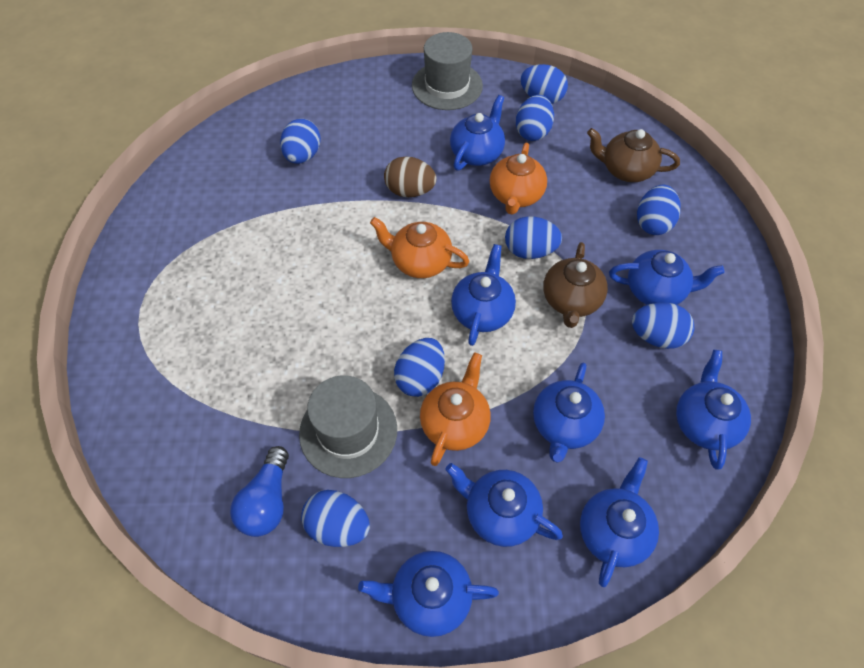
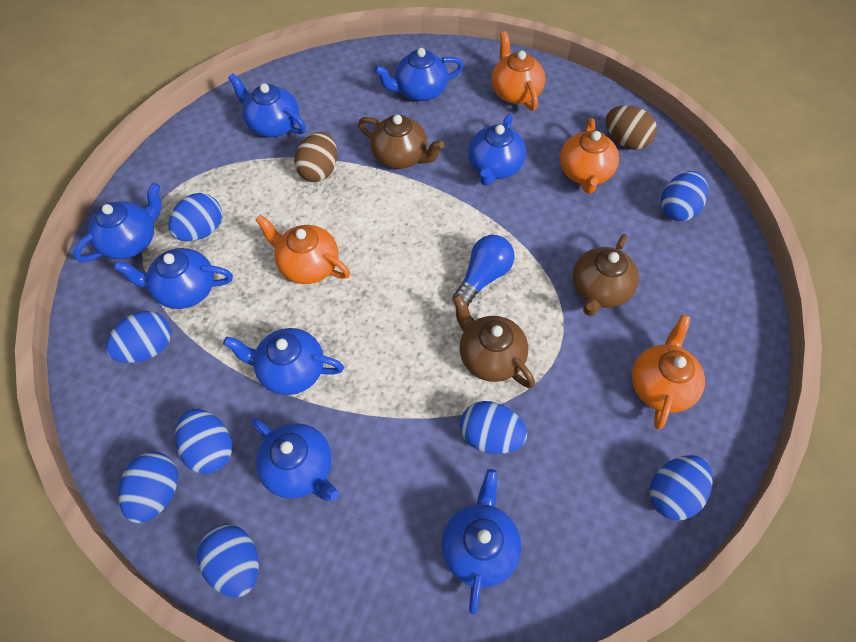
brown egg: [384,156,437,197] = 1 -> [294,132,337,182] [606,105,657,149] = 2
brown teapot: [543,242,608,328] [587,128,680,182] = 2 -> [358,115,444,169] [453,294,535,388] [572,234,639,316] = 3
grey hat: [299,375,397,478] [412,32,483,110] = 2 -> none = 0
orange teapot: [370,217,469,278] [420,353,491,466] [490,143,547,215] = 3 -> [255,215,350,284] [491,31,545,111] [560,118,619,193] [632,315,705,429] = 4

